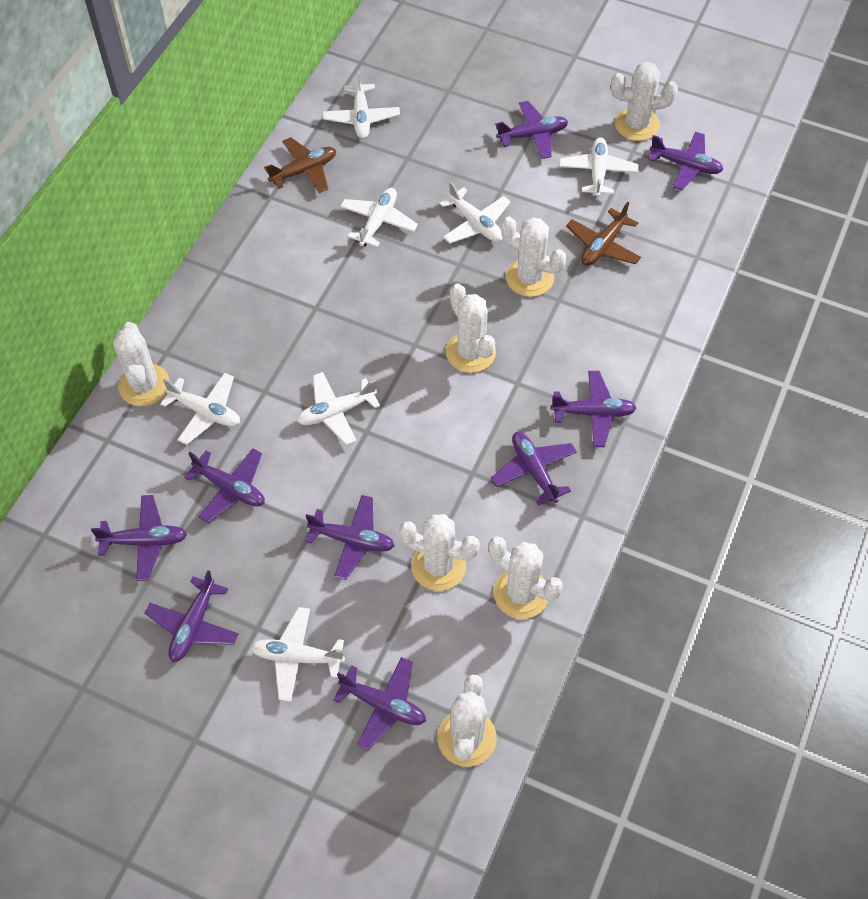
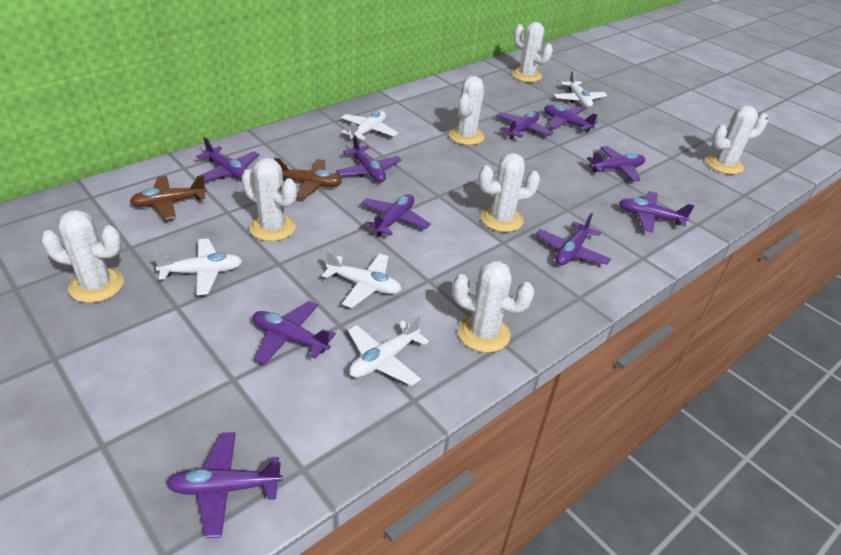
purple plane: [91,495,187,581] [145,570,239,662] [184,448,265,523] [305,495,395,580] [333,657,426,750] [491,432,577,506] [495,101,568,159] [551,371,637,447] [649,132,723,190] = 9 -> [167,432,283,538] [196,137,260,181] [253,301,336,365] [336,134,401,182] [361,194,431,236] [497,111,553,140] [536,213,611,265] [544,105,598,132] [587,146,645,182] [619,191,694,233] = 10
white plane: [160,373,240,445] [251,607,345,702] [297,372,380,445] [323,71,400,139] [340,188,418,247] [440,181,511,243] [559,137,639,197] = 7 -> [153,238,242,295] [322,250,401,308] [341,111,398,142] [348,315,429,386] [553,70,607,108] = 5

